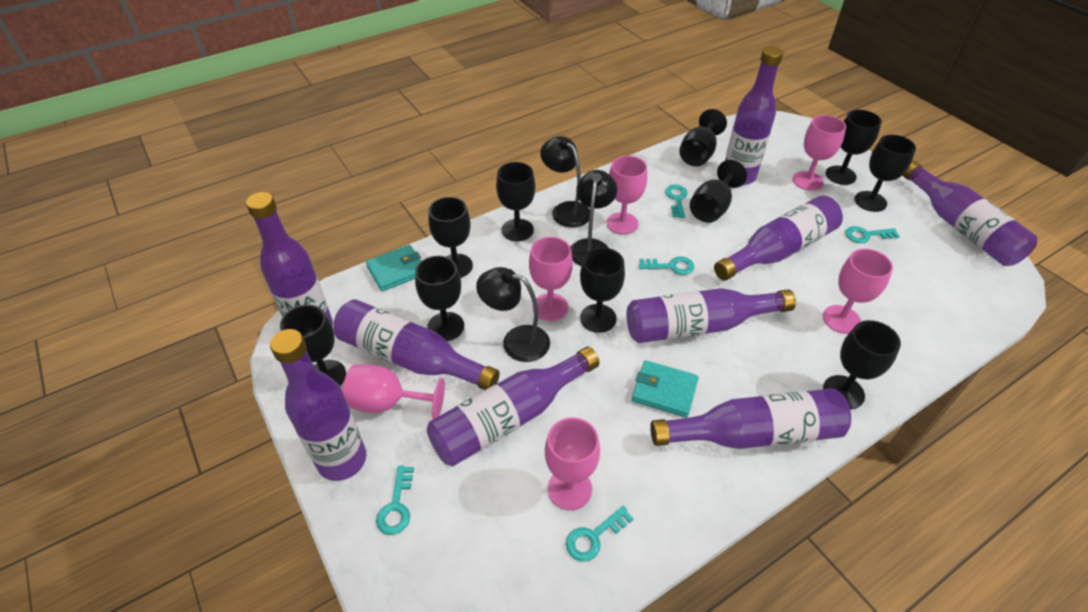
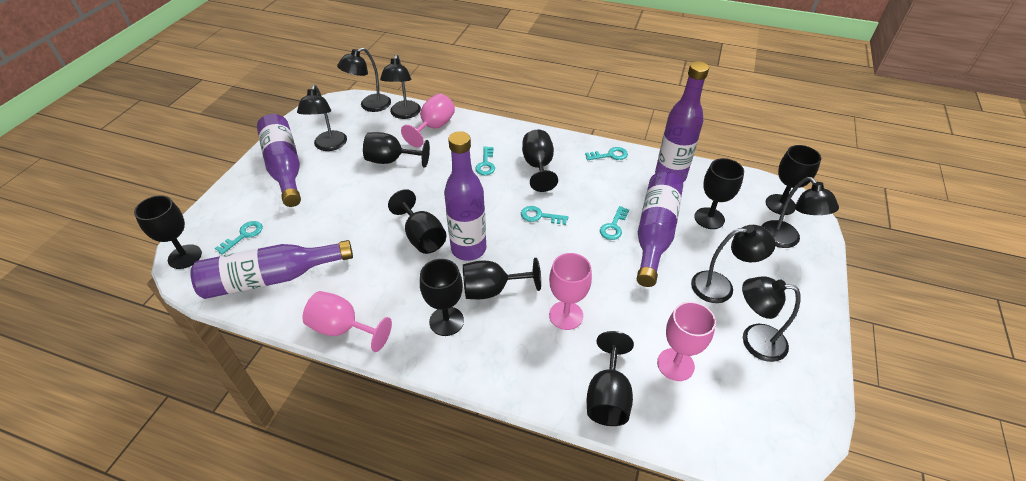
black goblet: [280,305,346,386] [415,256,464,341] [428,197,473,278] [496,162,535,241] [580,248,625,333] [679,109,727,166] [690,160,747,223] [823,320,901,409] [825,110,882,185] [854,135,916,212] = 10 -> [134,195,202,269] [363,132,430,167] [388,189,447,254] [420,259,464,336] [463,258,541,299] [522,130,558,192] [587,331,634,426] [694,158,744,229] [766,145,821,215] = 9
black lamp: [476,267,550,362] [540,136,590,228] [570,170,617,266] = 3 -> [297,85,347,151] [337,47,391,112] [380,54,421,119] [691,225,776,303] [742,277,801,362] [761,177,839,248] = 6
pink goblet: [342,365,445,419] [529,237,573,321] [545,417,600,510] [607,156,647,235] [792,115,846,191] [823,249,893,334] = 6 -> [302,291,392,352] [401,94,455,147] [549,253,592,330] [657,302,716,381] = 4
purple bottle: [246,192,333,325] [270,329,366,481] [333,299,500,390] [427,347,599,466] [626,288,796,343] [650,388,851,449] [714,195,843,281] [725,46,783,185] [902,161,1037,266] = 9 -> [190,240,353,299] [257,114,301,207] [444,131,486,261] [637,172,683,287] [655,61,709,182] = 5
turquoise wallet: [366,245,421,291] [632,360,699,418] = 2 -> none = 0

